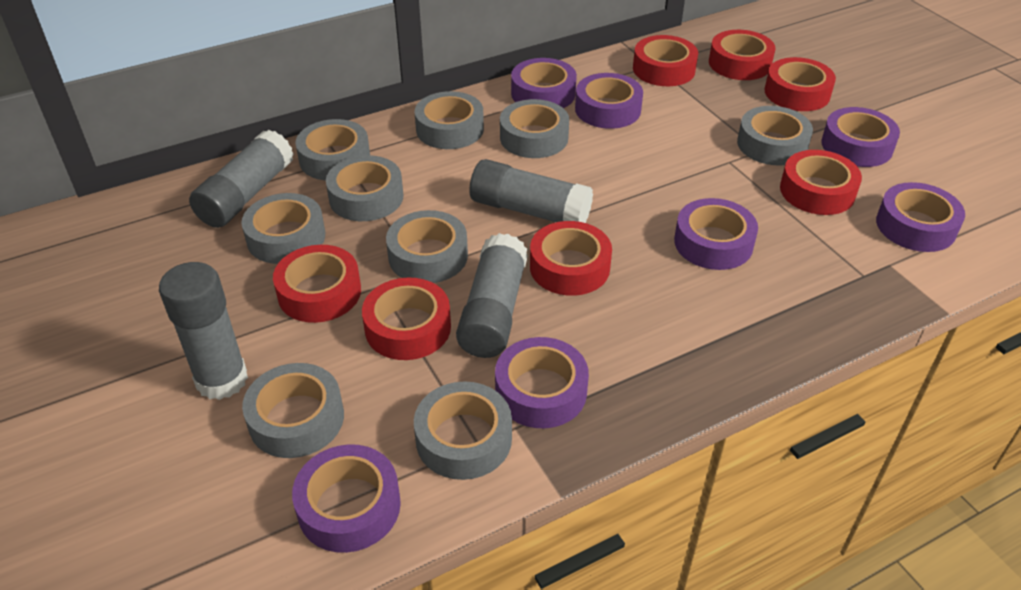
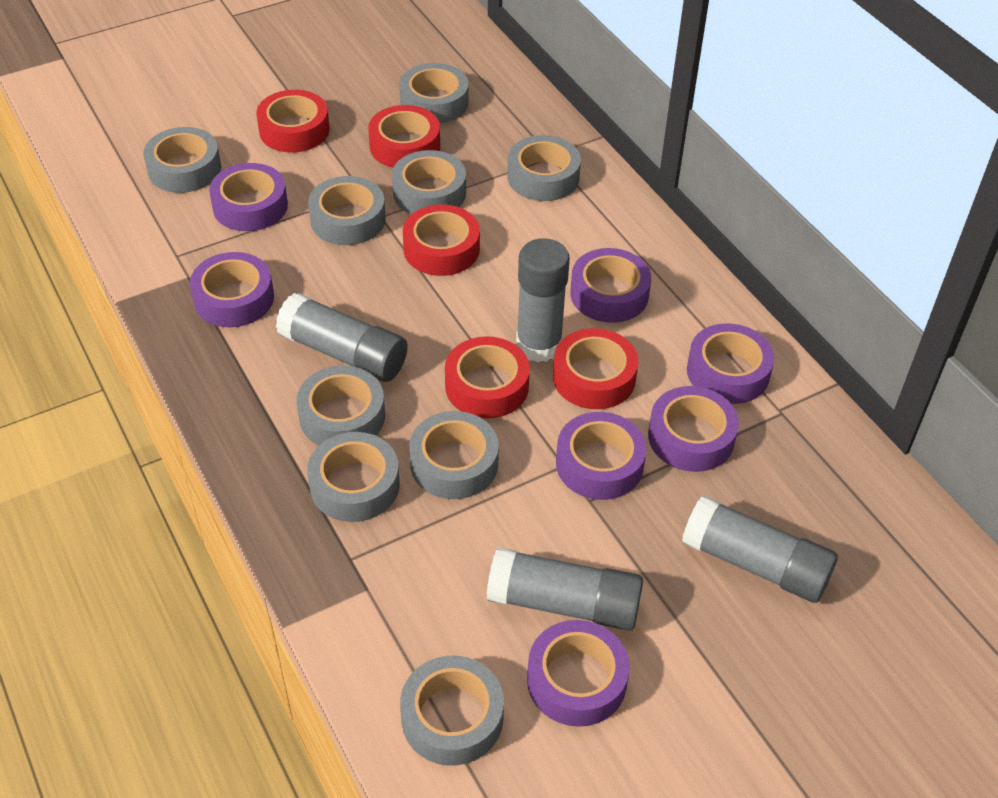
red tape: [273,245,361,323] [362,278,451,360] [530,221,612,296] [633,35,698,86] [709,30,775,80] [765,57,836,111] [780,150,862,215] = 7 -> [256,90,330,153] [368,105,440,168] [403,204,480,276] [445,336,530,418] [553,328,638,409] = 5

